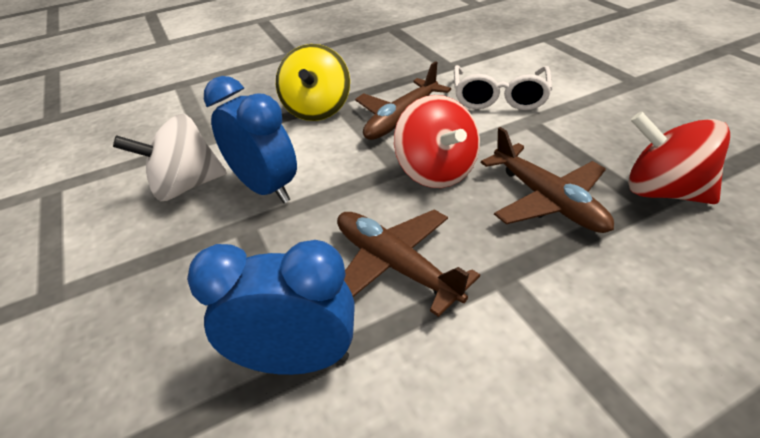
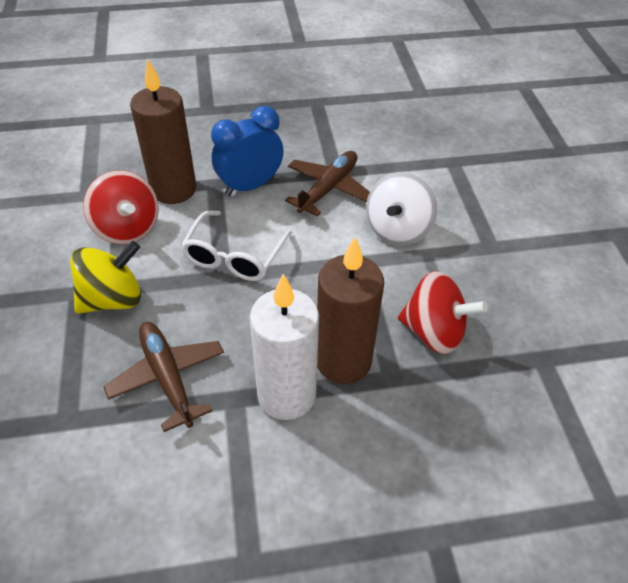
blue clock: [187,240,354,375] [204,76,297,203] = 2 -> [211,106,284,196] = 1
brown candle: none = 0 -> [130,58,196,204] [317,237,384,384] = 2
brown plane: [337,209,480,317] [355,61,451,140] [481,127,614,233] = 3 -> [104,322,224,432] [285,151,370,217] = 2
white candle: none = 0 -> [250,274,319,420] = 1

